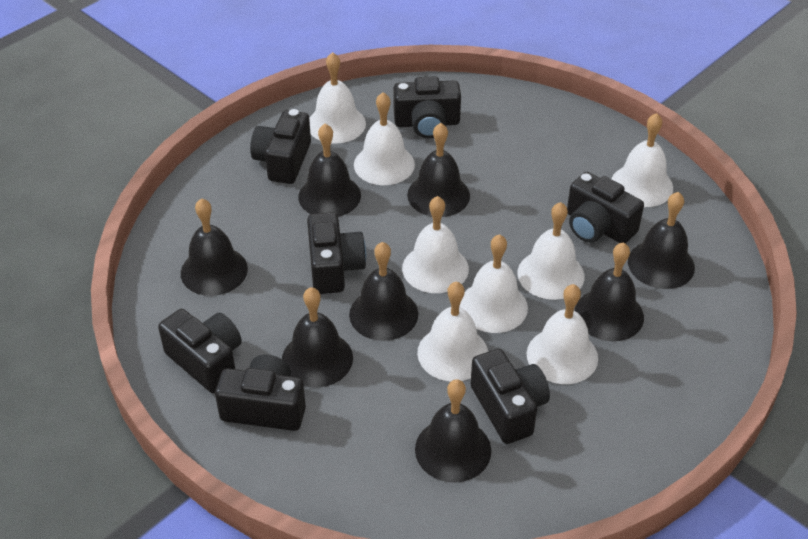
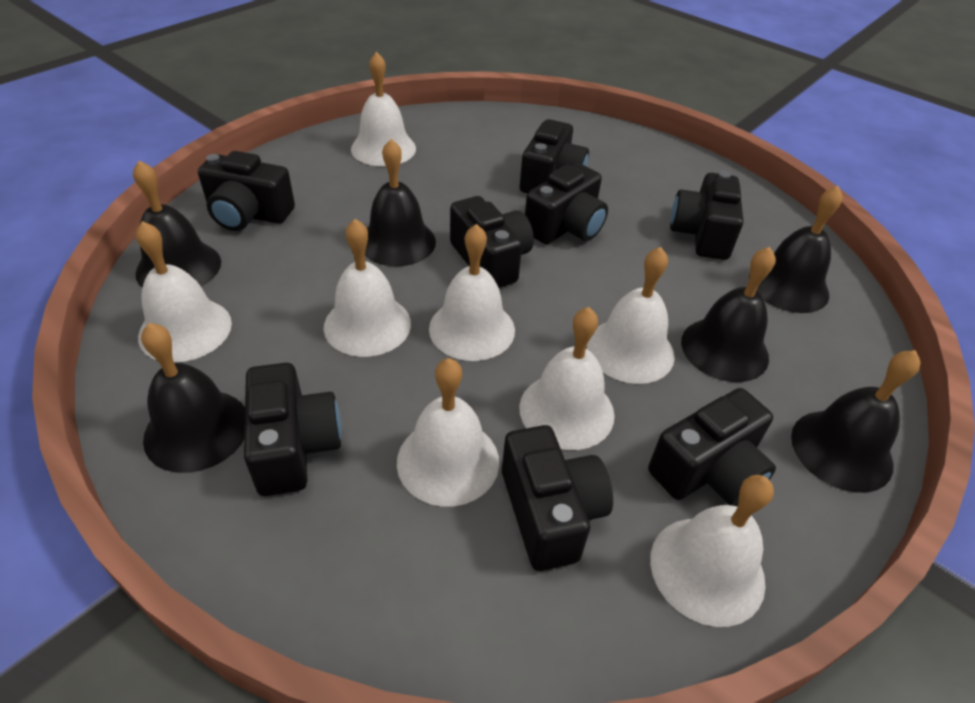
black bell: [181,198,248,296] [282,287,353,388] [298,124,361,217] [349,242,418,341] [407,123,470,217] [415,379,491,483] [575,242,644,341] [628,192,695,289] = 8 -> [133,161,221,288] [141,323,245,473] [365,139,436,267] [681,247,776,382] [749,186,843,313] [791,350,921,493] = 6
black camera: [158,309,241,393] [215,355,306,431] [250,109,311,184] [307,212,366,294] [393,76,461,138] [470,349,550,444] [567,172,644,243] = 7 -> [198,151,295,231] [244,363,342,496] [450,196,534,288] [502,425,613,571] [520,119,589,193] [525,163,608,244] [648,388,776,506] [670,171,743,260] = 8

